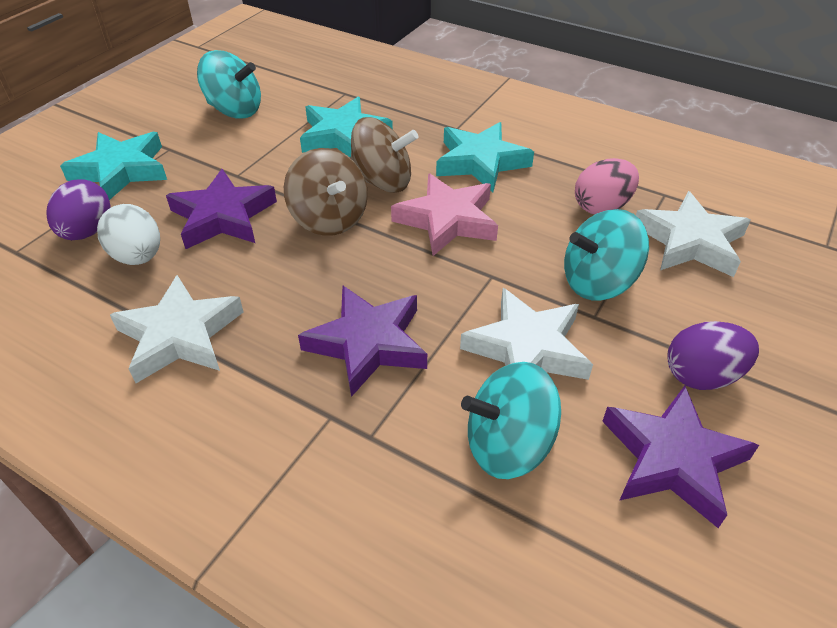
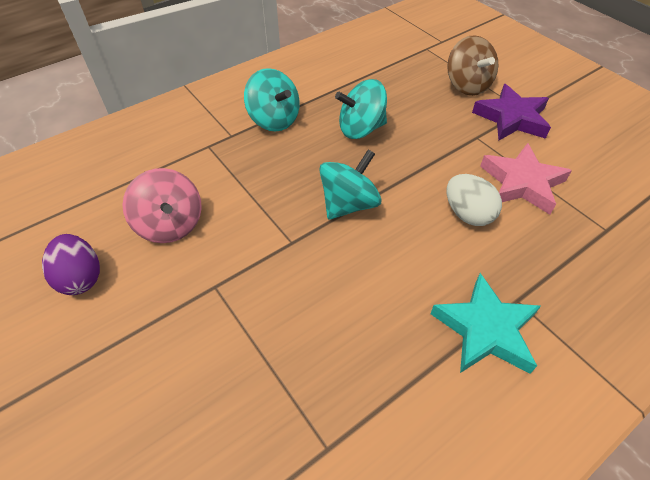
brown spinning top: [284,148,368,236] [351,117,418,193] = 2 -> [447,35,498,96] = 1
pink egg: [575,158,639,214] = 1 -> none = 0
pink spinning top: none = 0 -> [122,168,202,243] = 1
purple egg: [46,179,111,240] [668,321,759,390] = 2 -> [42,234,100,295] = 1
purple star: [166,169,277,249] [298,286,427,397] [602,386,759,528] = 3 -> [472,84,551,140] = 1
turquoise star: [60,132,167,200] [300,97,393,158] [436,122,534,192] = 3 -> [430,273,541,374] = 1
white star: [110,275,244,383] [460,288,593,380] [636,191,751,277] = 3 -> none = 0

